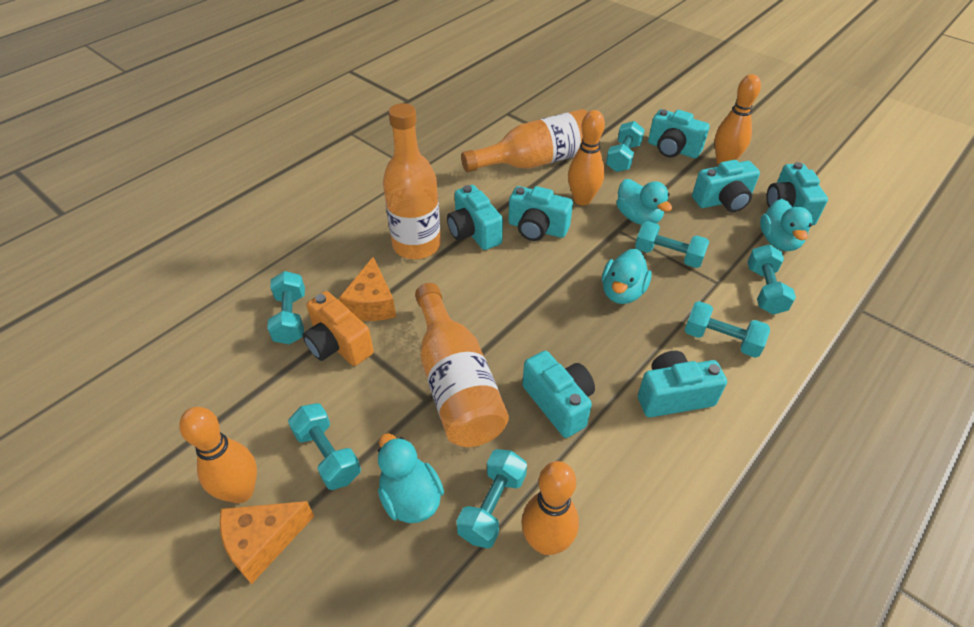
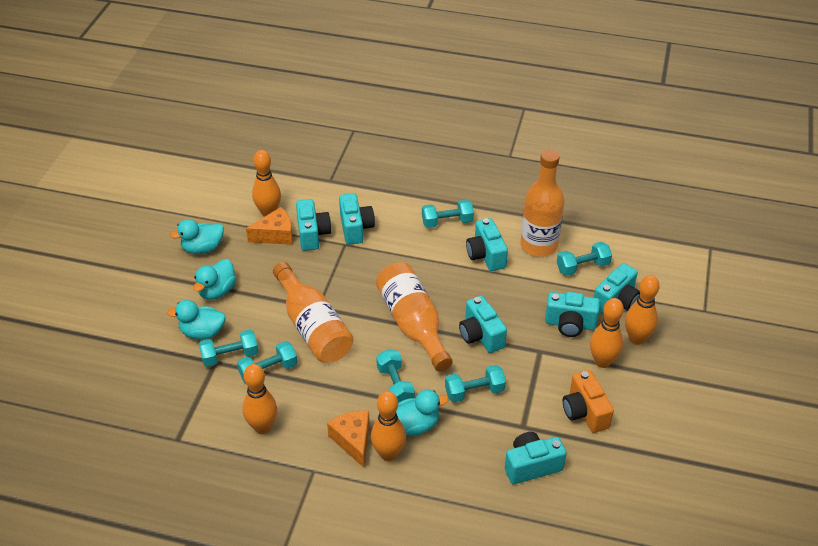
orange bowling pin: [179,407,257,503] [521,461,579,555] [568,110,605,205] [715,74,761,165] = 4 -> [243,364,277,434] [252,150,281,217] [371,391,406,461] [590,298,624,368] [625,275,660,345] = 5
turquoise dumbbell: [267,271,305,344] [288,403,361,490] [456,449,527,549] [606,121,645,172] [635,221,709,268] [685,301,770,358] [747,244,796,315] = 7 -> [199,329,258,367] [237,341,298,382] [376,349,415,403] [422,200,474,228] [445,365,506,402] [557,242,612,276] = 6

